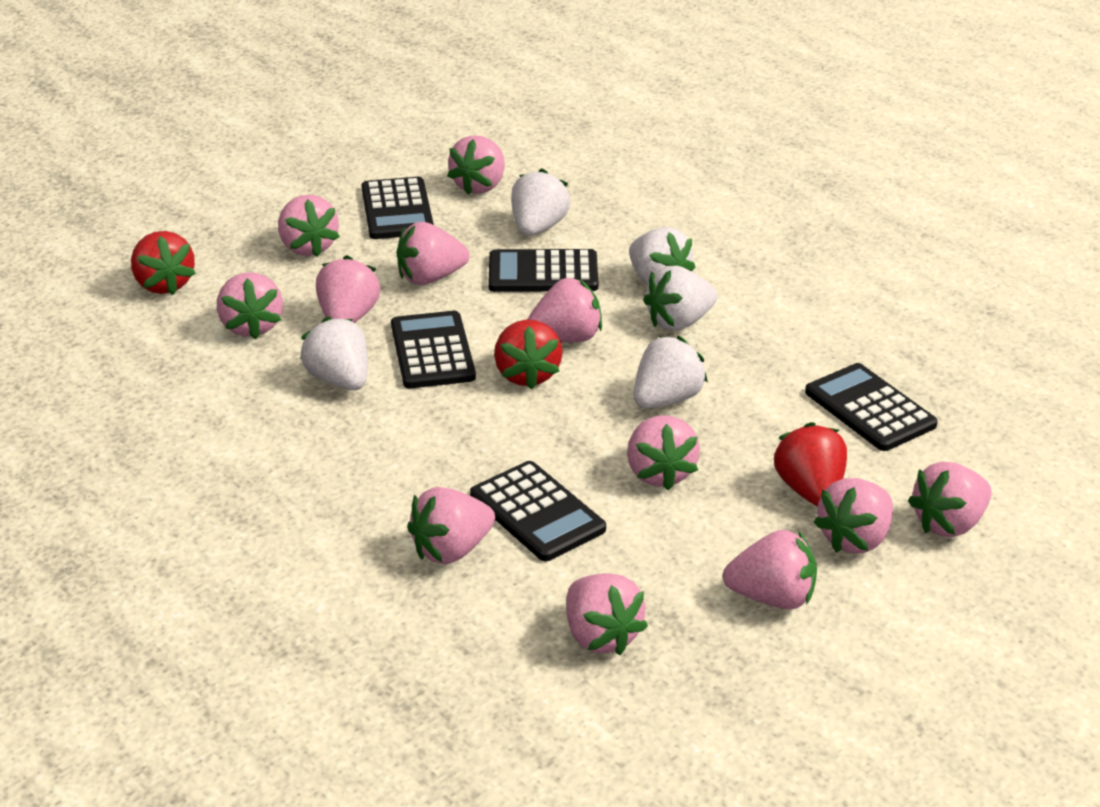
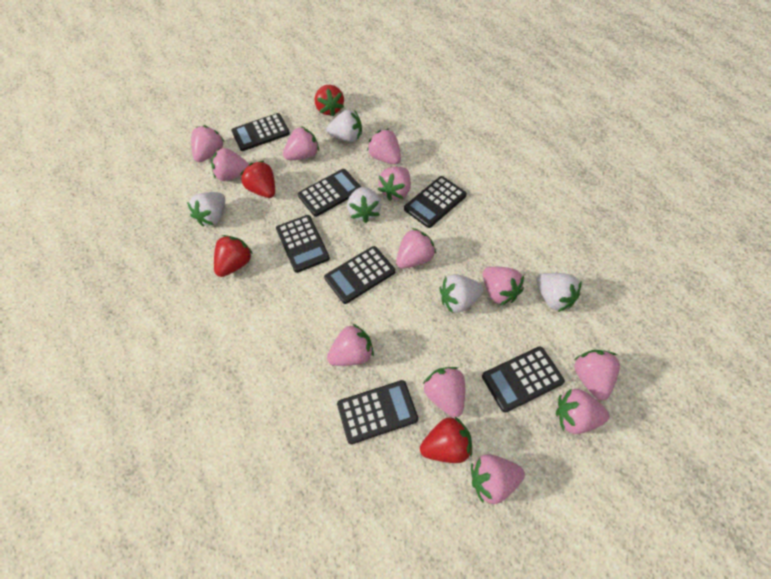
black calculator: [361,177,434,239] [391,311,476,388] [470,461,606,561] [489,249,598,292] [805,363,938,451] = 5 -> [231,113,290,151] [276,215,330,273] [298,169,361,217] [324,246,395,304] [337,380,418,444] [404,176,467,228] [482,346,565,413] = 7
red strawberry: [131,231,196,295] [494,320,563,390] [774,422,847,506] = 3 -> [214,235,253,277] [240,161,275,198] [315,85,344,116] [420,417,472,463] = 4

